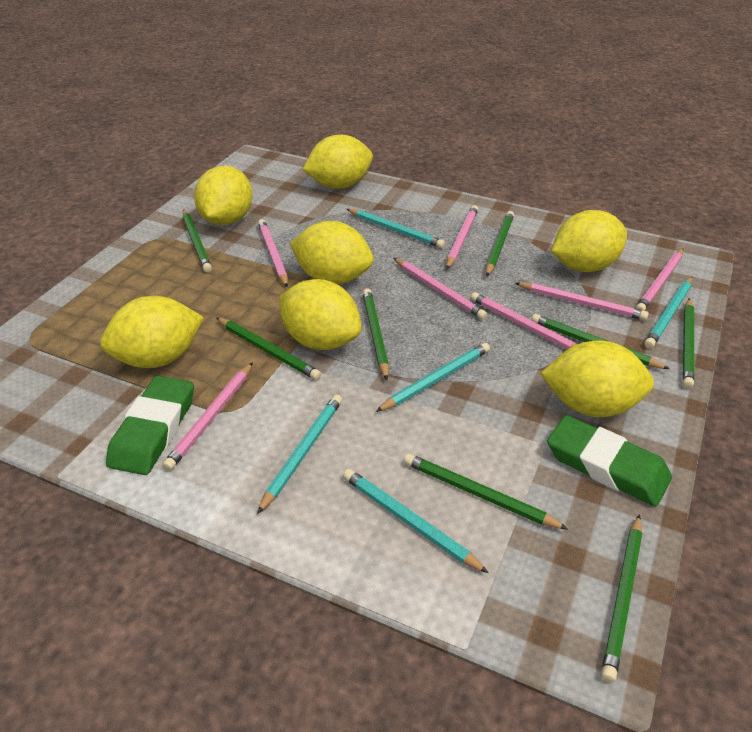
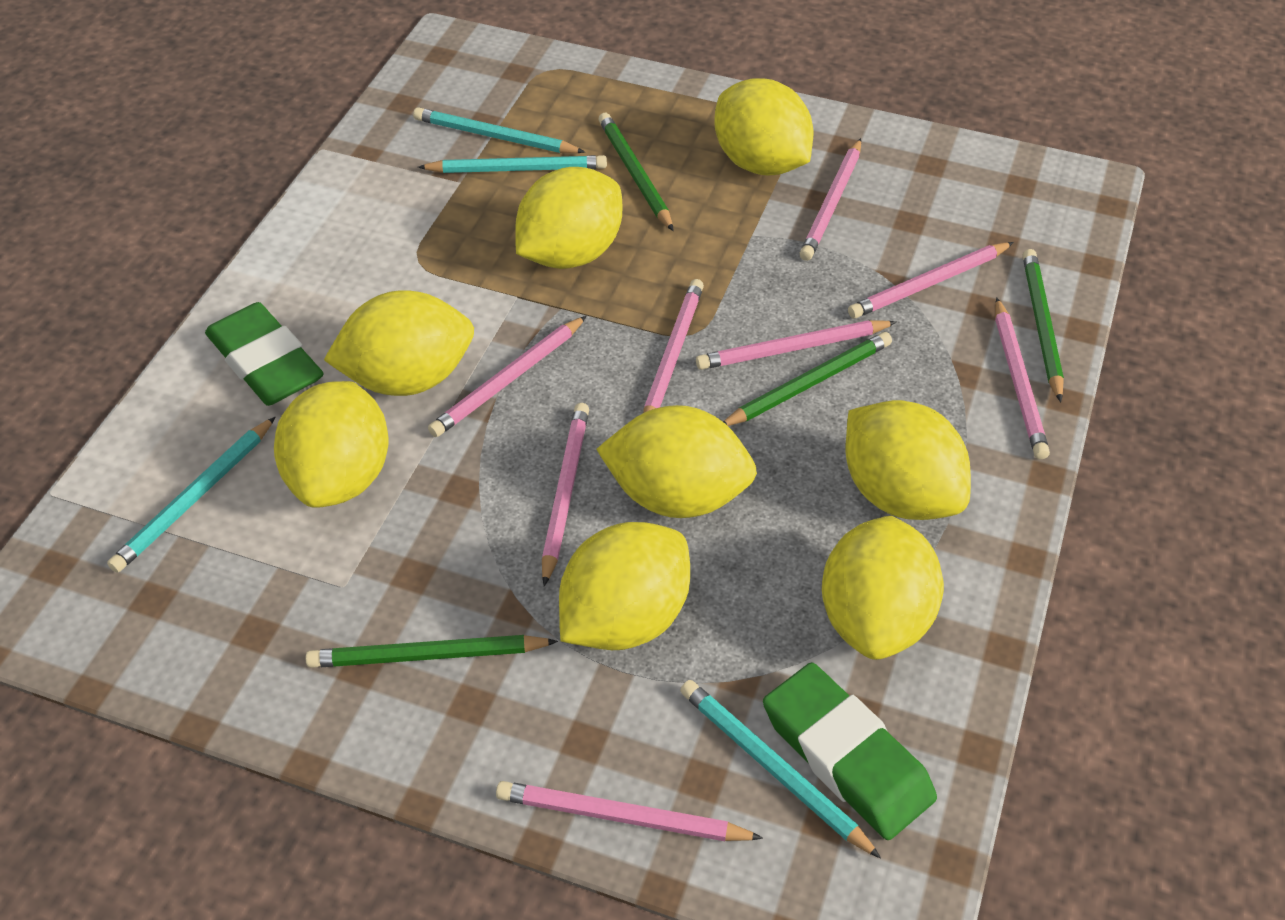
green pencil: [183,209,212,272] [216,317,321,380] [363,288,389,380] [404,453,568,529] [486,211,514,277] [531,314,670,369] [601,514,642,683] [683,298,694,389] = 8 -> [306,635,558,668] [598,113,674,231] [723,332,892,426] [1023,249,1064,402] = 4
pink pencil: [162,362,253,471] [258,219,288,287] [394,258,487,320] [446,205,478,269] [470,292,577,349] [515,282,649,321] [636,249,683,311] = 7 -> [428,316,586,437] [496,781,763,841] [542,403,589,586] [643,279,704,413] [696,320,897,370] [800,138,861,261] [848,242,1014,318] [995,297,1050,459] = 8
turquoise pencil: [257,395,342,514] [343,469,489,573] [347,209,445,248] [376,343,490,412] [645,277,692,348] = 5 -> [107,417,275,573] [413,107,585,153] [418,155,607,173] [680,680,881,859] = 4
yellow lemon: [100,296,204,368] [194,166,253,225] [279,279,362,350] [290,221,374,284] [303,135,373,189] [540,341,654,417] [551,210,627,272] = 7 -> [274,381,389,508] [324,290,474,396] [515,167,622,269] [559,522,690,650] [596,405,757,518] [714,78,814,176] [822,516,944,660] [846,400,971,520] = 8

